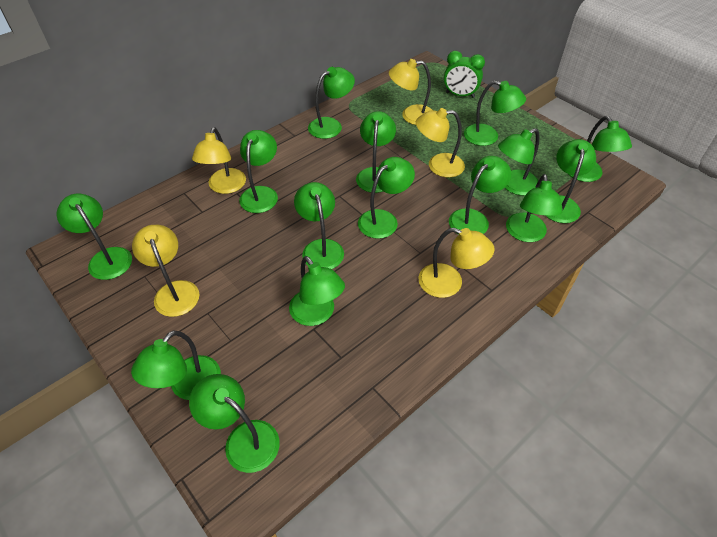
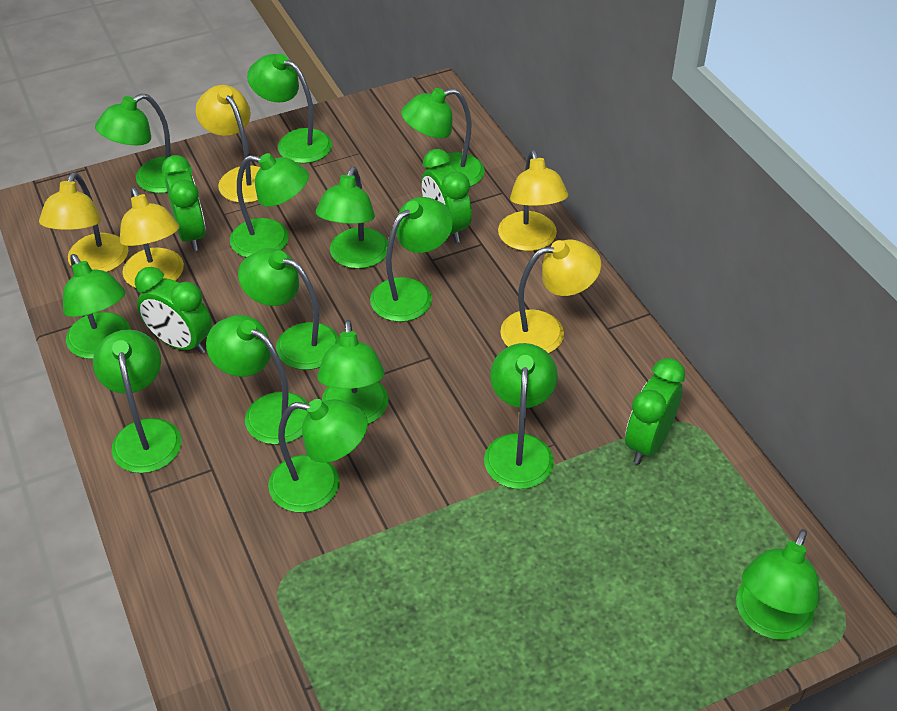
green clock: [444,51,485,98] = 1 -> [135,267,212,354] [162,155,206,251] [421,149,472,243] [625,358,685,464] = 4
green lamp: [56,194,132,280] [131,330,221,400] [189,374,280,473] [239,130,278,213] [289,256,345,326] [294,182,344,269] [308,67,355,139] [356,111,396,193] [358,157,415,239] [449,156,511,235] [464,81,526,146] [498,128,540,196] [506,174,563,242] [546,139,596,223] [570,116,632,182] = 15 -> [63,254,130,359] [93,329,181,473] [95,93,192,193] [206,315,309,445] [230,153,309,257] [238,248,340,370] [247,54,332,163] [268,399,368,513] [316,167,388,269] [317,320,389,424] [370,197,453,322] [401,88,484,187] [484,343,558,489] [736,529,819,640] = 14

